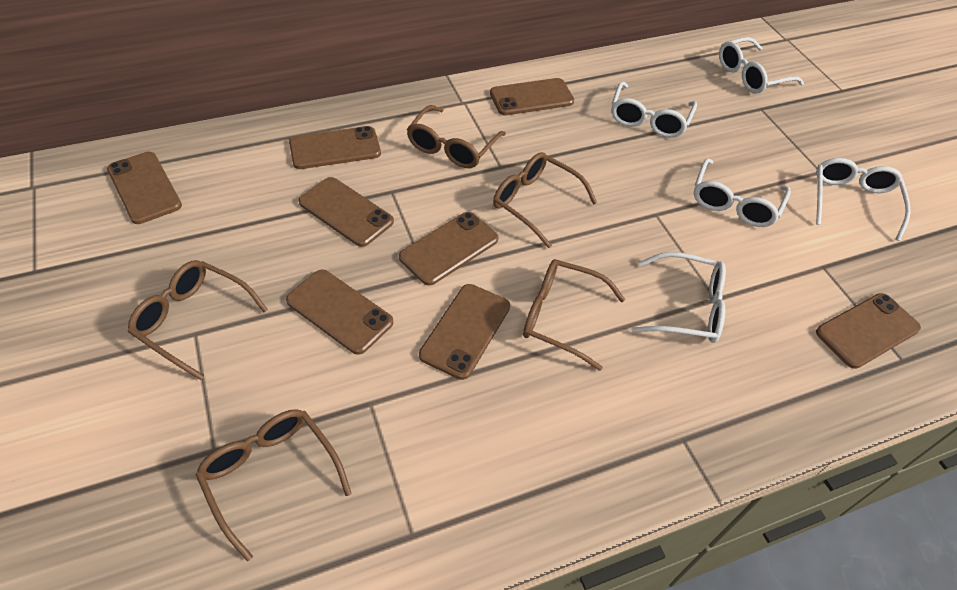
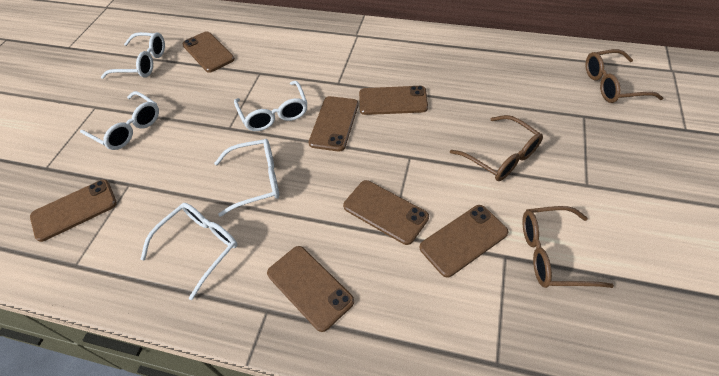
brown glasses: [128,260,268,380] [195,409,352,561] [407,105,506,168] [493,152,597,248] [523,259,625,371] = 5 -> [450,115,543,181] [523,206,614,288] [585,49,663,103] = 3
brown phone: [107,152,182,224] [286,270,393,355] [289,126,381,169] [299,177,394,247] [399,212,498,286] [419,284,510,380] [490,78,574,115] [816,293,921,369] = 8 -> [30,180,117,242] [183,31,235,73] [267,246,354,332] [309,96,358,152] [343,180,429,245] [359,86,428,115] [420,205,509,277] = 7

